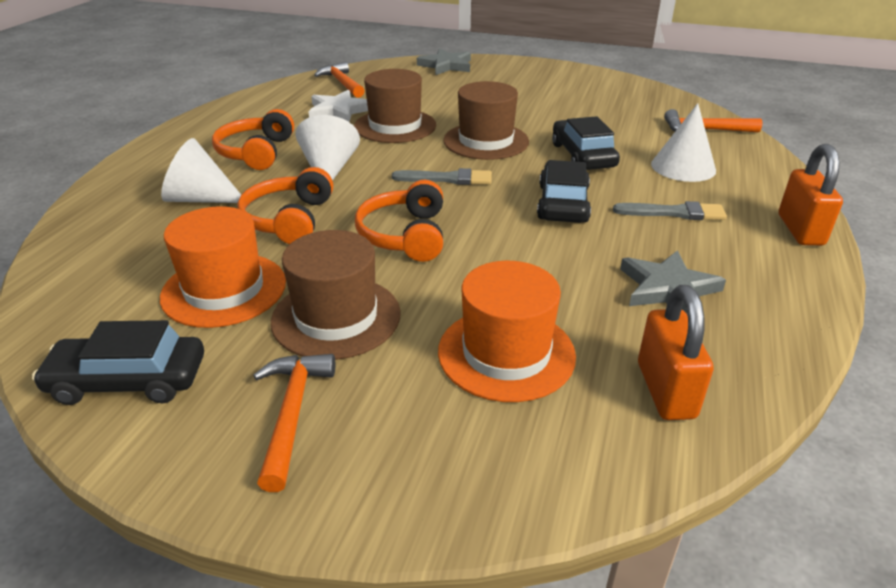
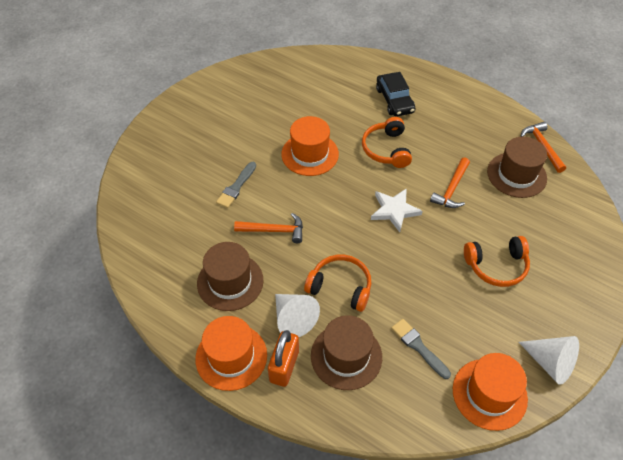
black car: [32,320,204,405] [537,160,591,223] [552,116,620,170] = 3 -> [376,72,416,117] = 1
grey star: [417,48,471,75] [620,250,726,314] = 2 -> none = 0
orange hat: [160,206,286,328] [438,261,576,402] = 2 -> [195,316,267,391] [281,116,339,176] [453,353,528,431] = 3
orange padlock: [638,285,714,420] [779,144,843,246] = 2 -> [268,330,299,387] = 1
white cone: [161,138,241,203] [295,115,360,181] [651,103,716,182] = 3 -> [275,294,320,337] [519,336,579,385] = 2

